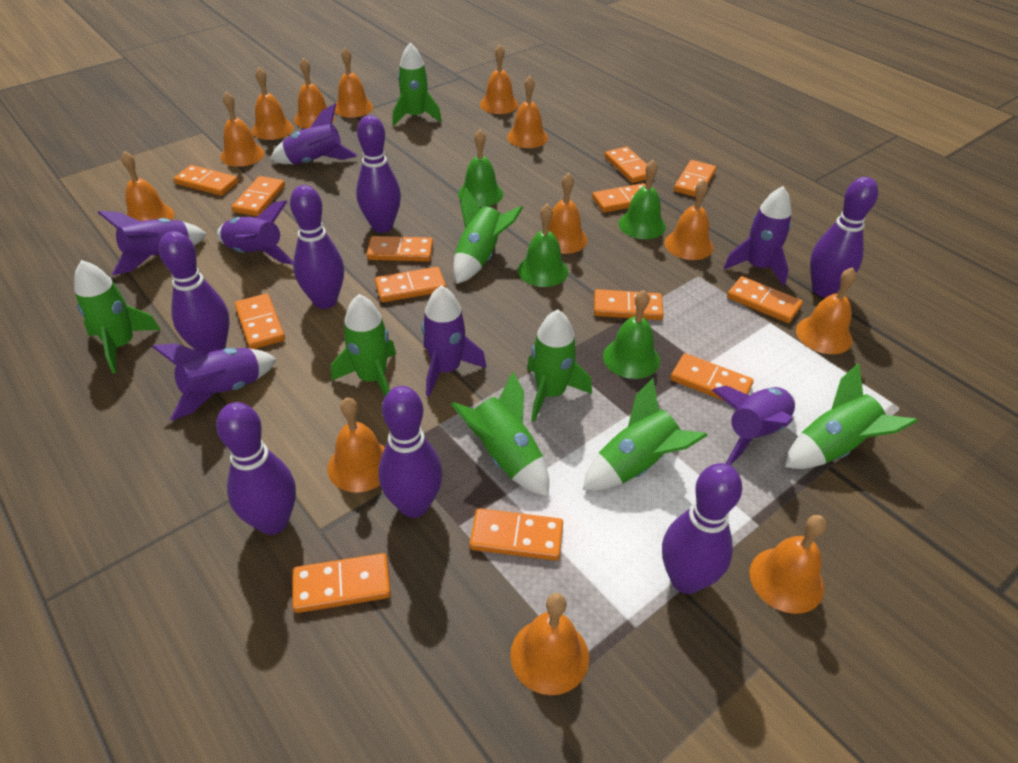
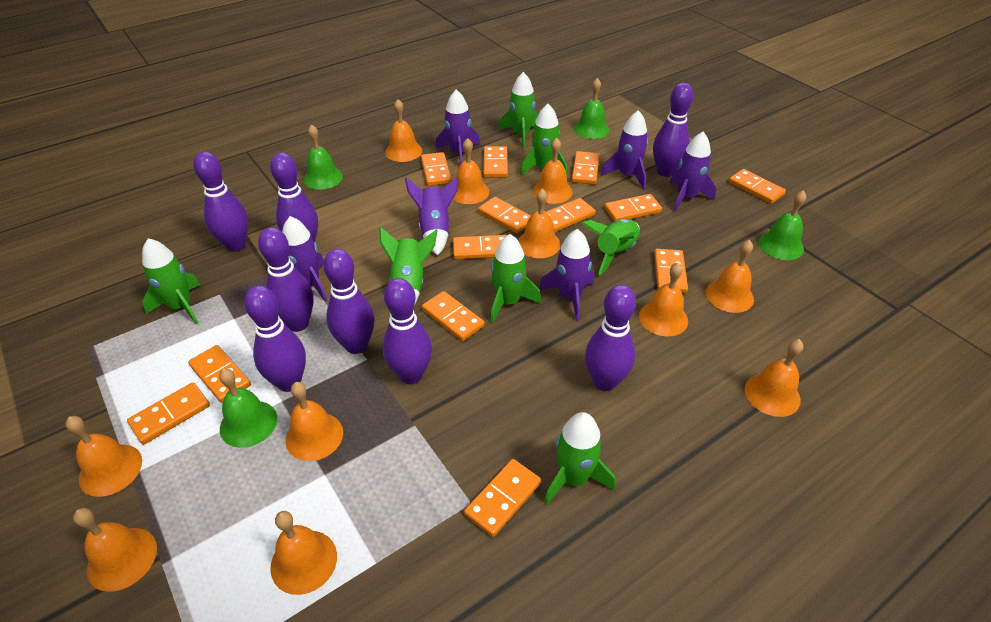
green rocket: [74,260,161,373] [331,294,396,396] [392,43,442,126] [451,372,549,496] [453,187,523,284] [527,310,592,422] [583,378,708,491] [785,364,918,469] = 8 -> [142,238,200,324] [379,227,437,305] [490,234,541,323] [499,72,538,149] [520,104,567,175] [544,412,615,505] [581,219,640,275] = 7
orange bell: [121,151,174,221] [220,91,265,167] [252,67,294,140] [294,57,335,129] [328,397,385,492] [335,47,373,118] [480,45,519,114] [507,76,548,148] [510,593,589,695] [548,173,588,254] [664,179,714,260] [750,515,827,614] [796,267,857,354] = 13 -> [66,416,142,497] [73,508,157,592] [270,511,337,595] [286,382,343,461] [385,99,422,162] [453,138,489,204] [518,189,561,258] [533,138,572,204] [639,262,688,336] [706,240,754,313] [745,339,804,417] = 11
purple bowling pin: [159,231,229,354] [216,402,296,535] [290,185,344,309] [356,115,401,233] [378,386,443,518] [662,463,742,594] [810,177,878,297] = 7 -> [194,152,248,252] [244,285,306,392] [258,227,314,332] [270,153,318,242] [323,249,374,354] [383,278,432,384] [585,285,636,391] [653,83,693,177] = 8
purple rocket: [98,211,207,275] [152,343,277,421] [217,200,293,265] [270,104,357,164] [421,285,487,397] [712,385,795,465] [724,186,792,286] = 7 -> [282,216,328,302] [405,177,458,256] [436,89,480,165] [539,229,594,321] [601,110,648,189] [670,132,716,212] = 6

